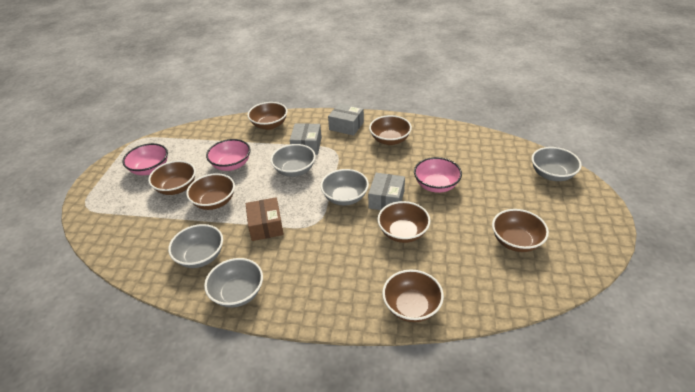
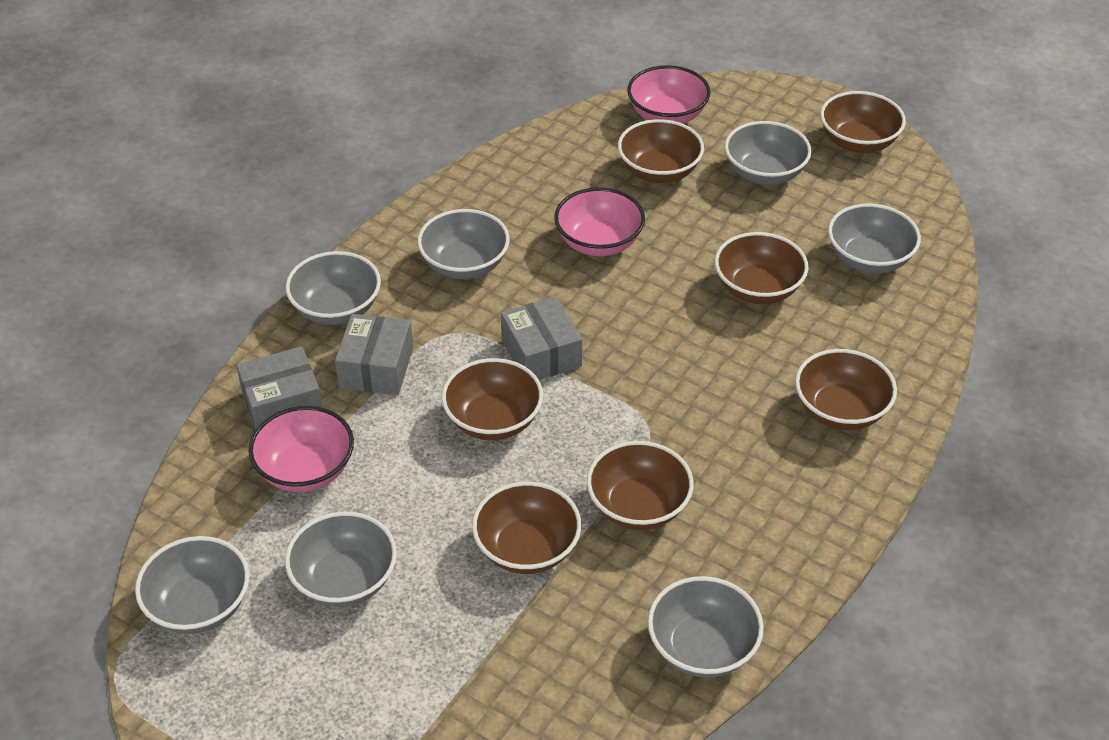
brown box: [246,197,284,241] = 1 -> none = 0
grey bowl: [168,224,223,268] [204,258,263,308] [271,144,316,177] [320,169,369,205] [532,147,582,181] = 5 -> [135,536,249,634] [285,512,397,607] [286,251,381,325] [417,209,510,279] [648,576,764,678] [725,121,811,185] [828,203,921,274] = 7

